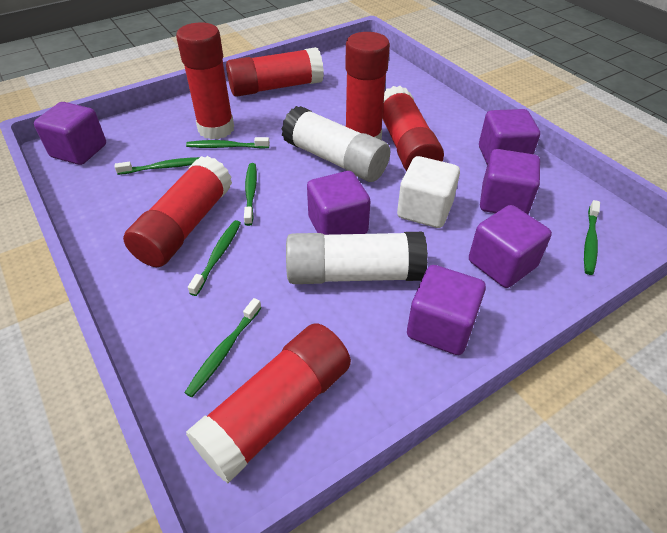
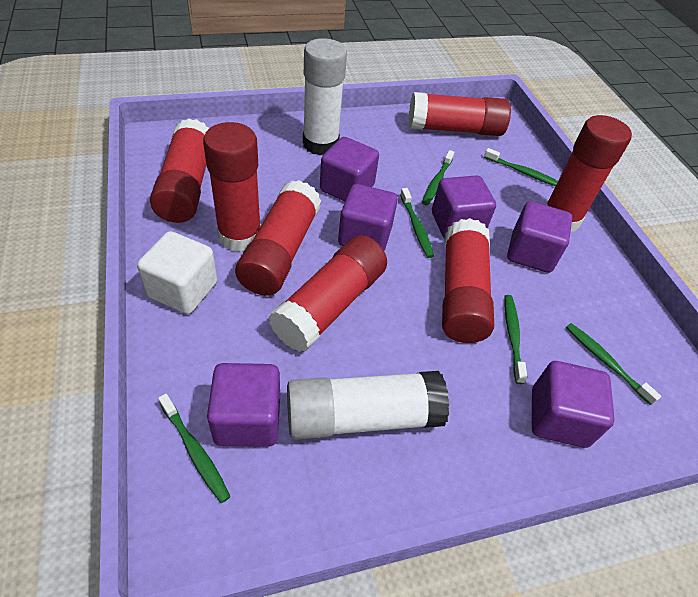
red glue stick: [123,156,232,267] [176,23,234,140] [186,323,351,483] [226,47,324,97] [345,32,390,140] [382,86,444,171] = 6 -> [150,118,209,223] [203,122,261,252] [235,180,321,296] [269,235,387,352] [409,92,511,136] [442,218,494,343] [545,115,632,232] = 7

